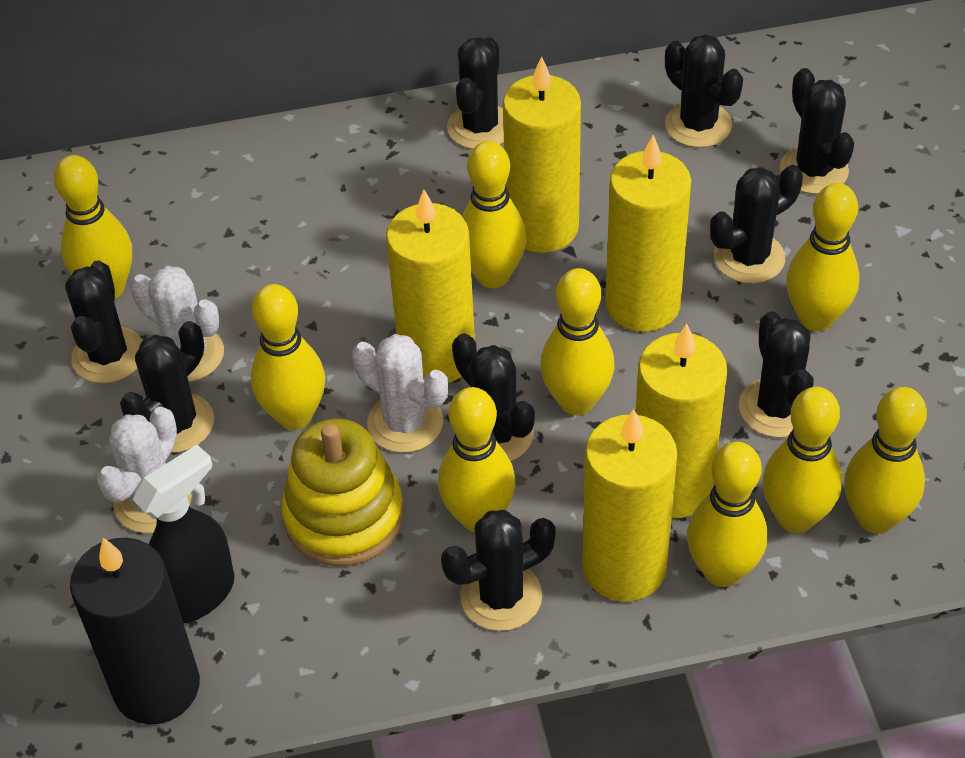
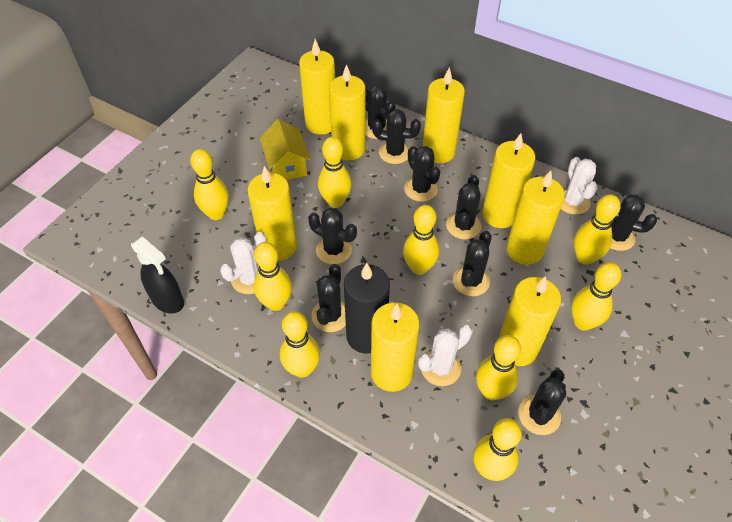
yellow candle: [386,190,475,383] [503,56,581,253] [582,409,677,602] [606,135,691,332] [635,324,727,519] = 5 -> [248,166,297,261] [299,39,335,135] [329,64,366,161] [371,302,419,392] [423,67,465,163] [482,133,535,228] [498,276,561,366] [506,170,565,265] = 8
yellow house: none = 0 -> [260,119,310,180] = 1
yellow stacking toy: [281,418,404,566] = 1 -> none = 0

